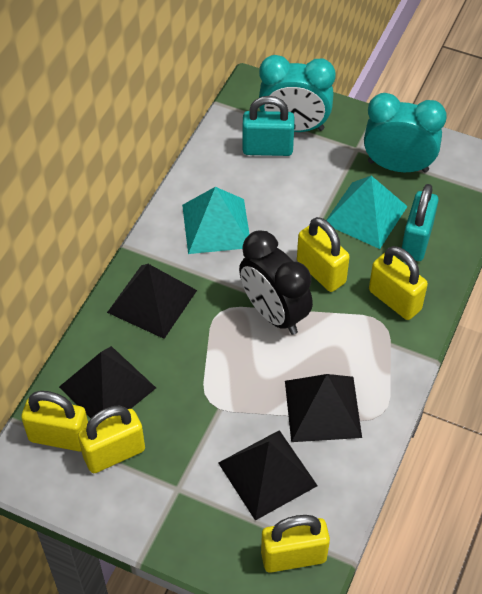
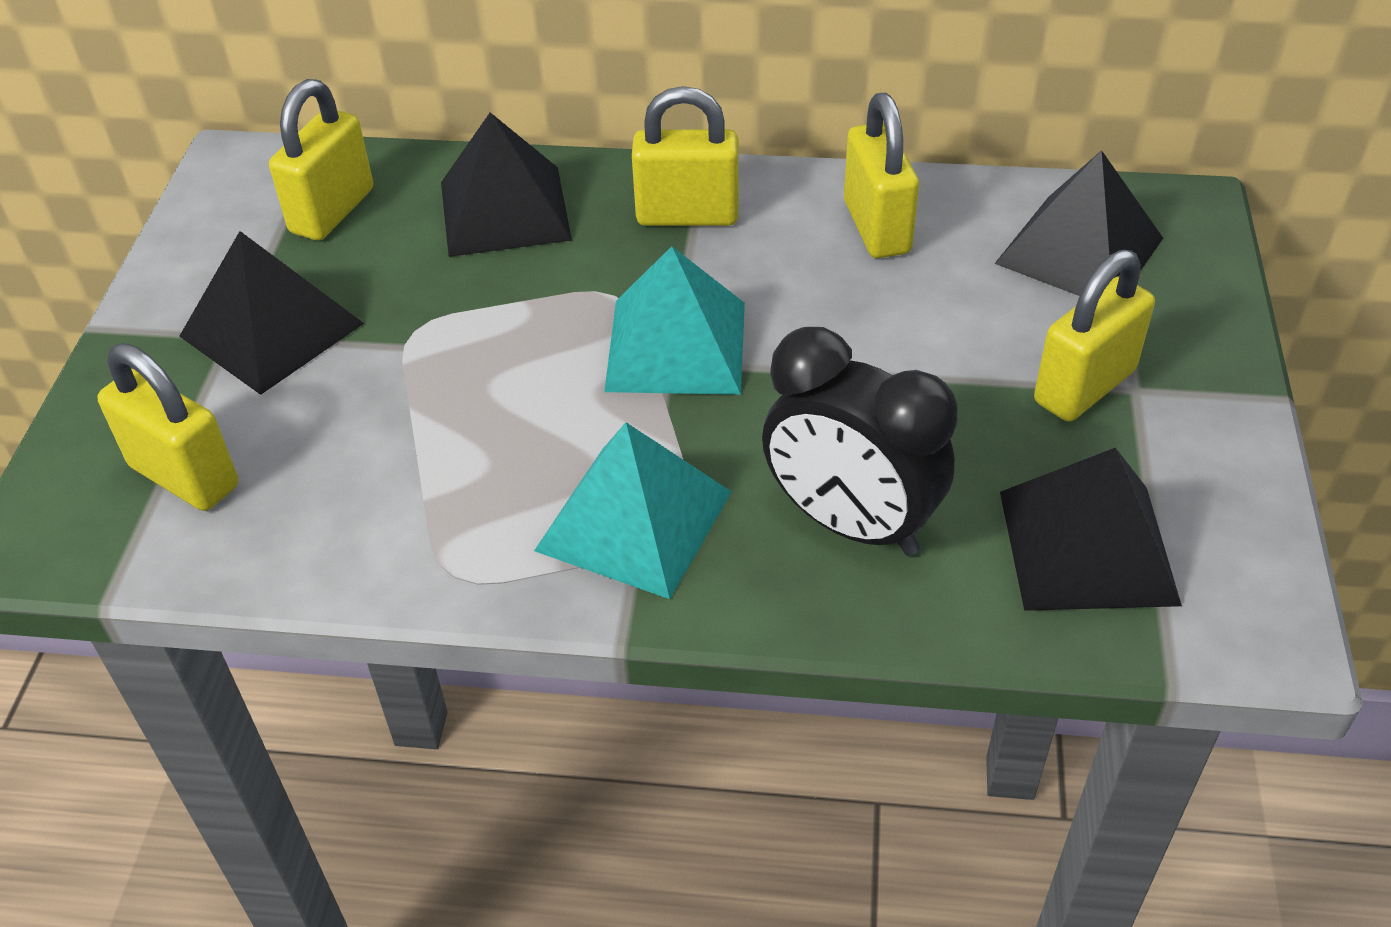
turquoise clock: [259,55,336,132] [364,93,447,173] = 2 -> none = 0
turquoise padlock: [243,96,294,156] [402,184,439,261] = 2 -> none = 0

